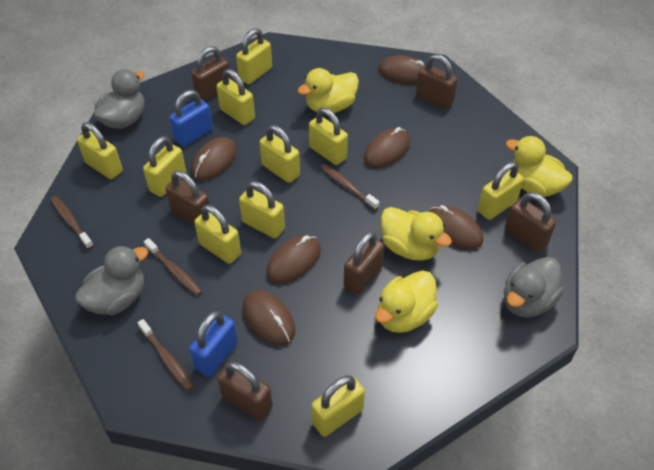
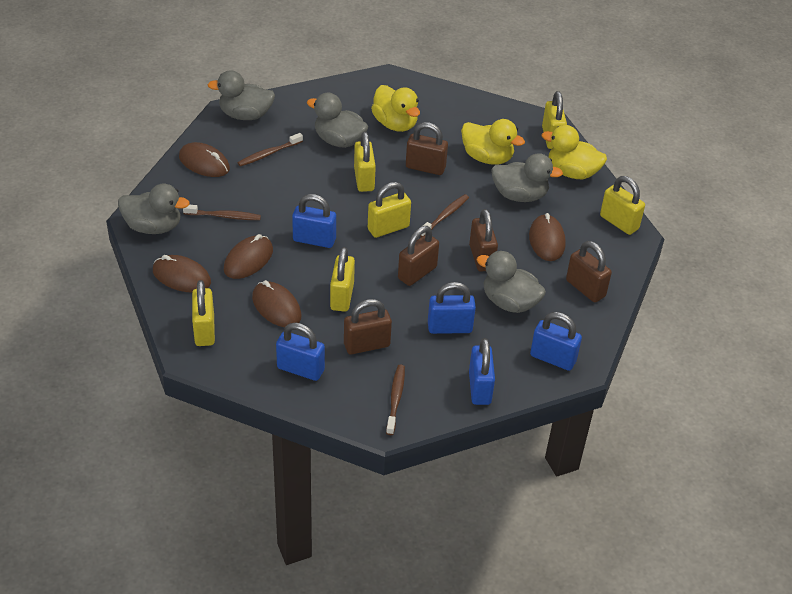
blue padlock: [169,90,213,147] [189,311,238,377] = 2 -> [276,322,325,381] [292,194,336,248] [428,282,476,334] [469,338,495,405] [530,312,582,371] = 5
brown mouse: [191,137,237,180] [243,290,295,345] [266,235,321,283] [364,127,410,168] [379,55,425,84] [429,205,483,249] = 6 -> [153,255,211,292] [179,142,230,177] [224,234,273,279] [252,280,301,327] [529,213,566,261] = 5
brown padlock: [165,171,210,225] [191,46,231,102] [217,361,273,421] [344,231,384,294] [416,54,458,109] [505,192,556,252] = 6 -> [344,299,392,355] [398,226,439,286] [406,122,448,175] [469,209,498,272] [566,241,612,302] = 5
grey duck: [75,245,148,315] [93,69,145,129] [504,257,564,318] = 3 -> [118,184,190,234] [207,70,275,120] [307,93,368,148] [477,251,546,313] [491,153,563,202] = 5
yellow duck: [298,68,359,113] [375,270,438,333] [381,207,452,260] [506,136,573,197] = 4 -> [371,85,420,132] [461,119,525,165] [542,125,607,179] = 3
yellow padlock: [77,122,123,179] [143,136,186,197] [194,205,241,264] [216,69,255,125] [236,28,272,84] [239,181,285,238] [259,125,300,183] [309,107,348,165] [311,375,365,437] [478,162,524,220] = 10 -> [192,280,215,346] [330,247,355,312] [354,132,376,192] [368,182,411,238] [542,91,567,149] [600,176,645,235] = 6

